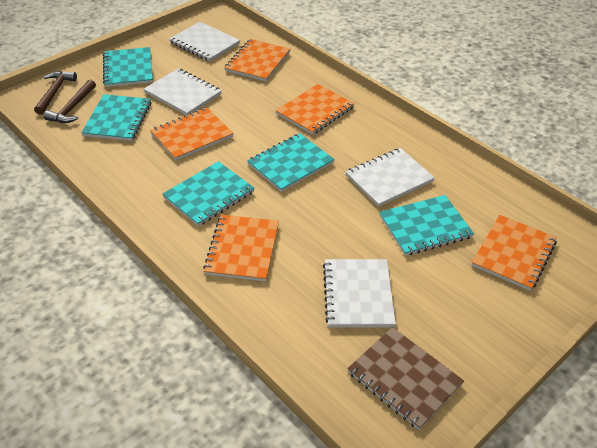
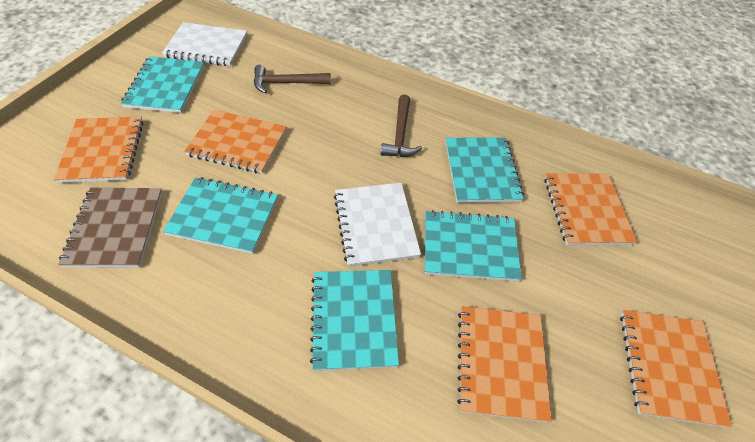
white notebook: [144,68,222,115] [169,22,240,62] [323,259,396,328] [345,148,435,207] = 4 -> [162,22,247,66] [334,183,421,267] = 2

